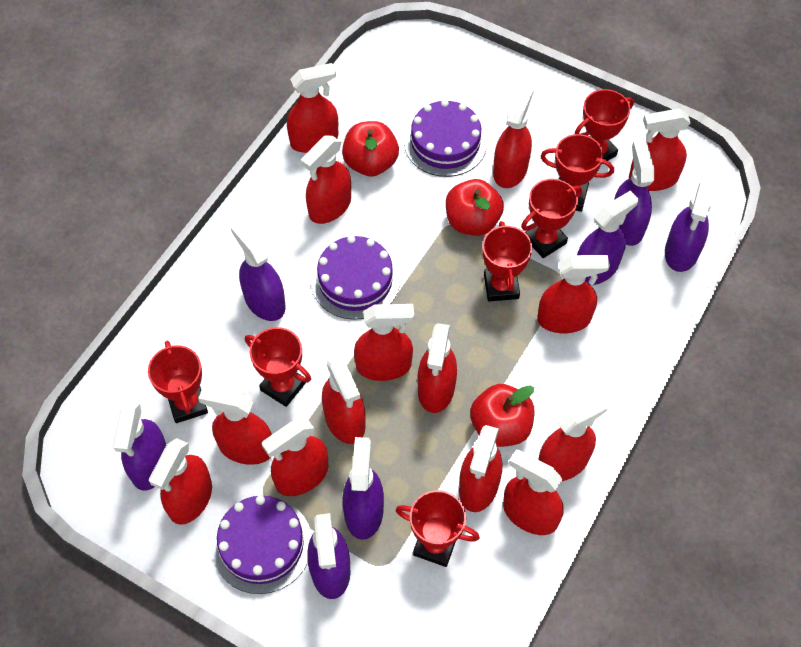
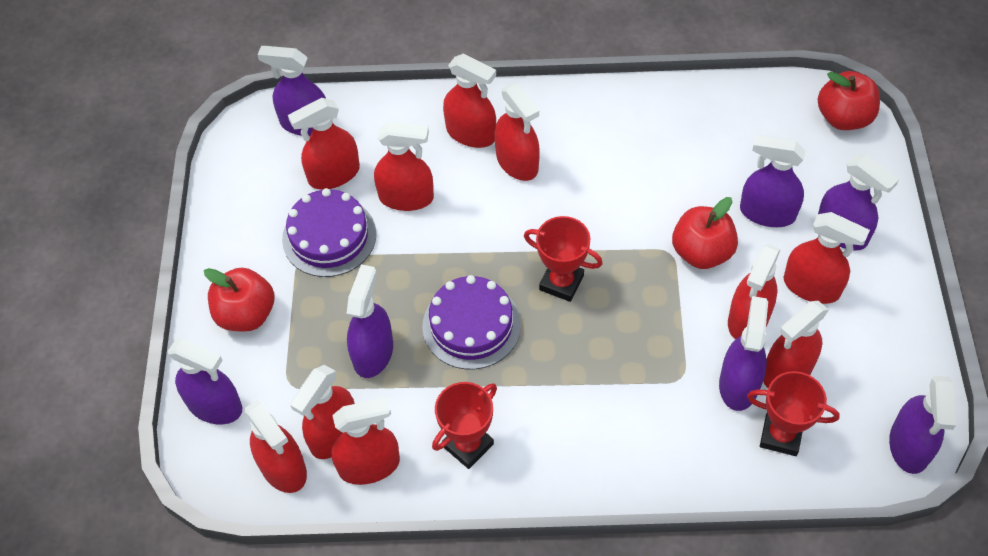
purple cake: [212,495,312,594] [311,235,400,320] [404,100,487,177] = 3 -> [282,188,376,277] [422,275,521,369] = 2
red spray bottle: [149,438,212,525] [198,386,272,465] [261,418,328,496] [287,63,338,153] [301,136,351,224] [322,355,366,444] [354,304,414,381] [417,323,457,413] [459,425,502,512] [493,84,534,188] [503,450,564,535] [537,255,610,333] [538,395,609,481] [629,108,690,191] = 14 -> [245,400,307,493] [288,98,360,190] [290,365,355,459] [331,397,400,485] [374,122,434,211] [443,54,496,148] [495,83,540,181] [728,244,781,339] [763,301,829,388] [784,212,870,304] = 10
red trophy: [148,341,208,423] [245,327,311,407] [396,490,480,567] [482,221,532,302] [521,179,581,258] [541,134,614,212] [575,89,634,164] = 7 -> [432,382,497,469] [524,216,603,302] [747,371,840,456] = 3

